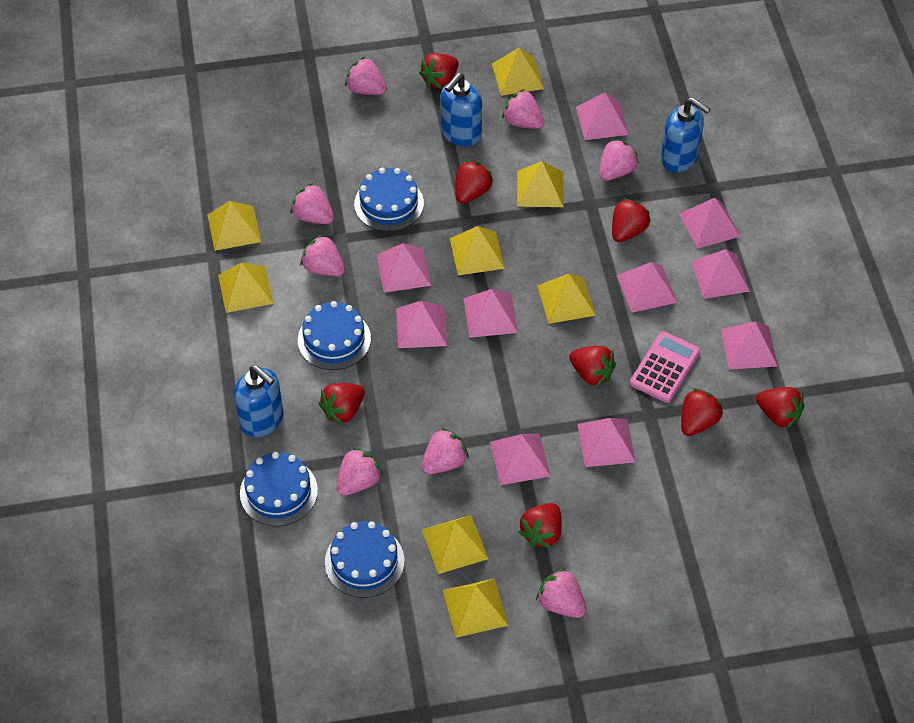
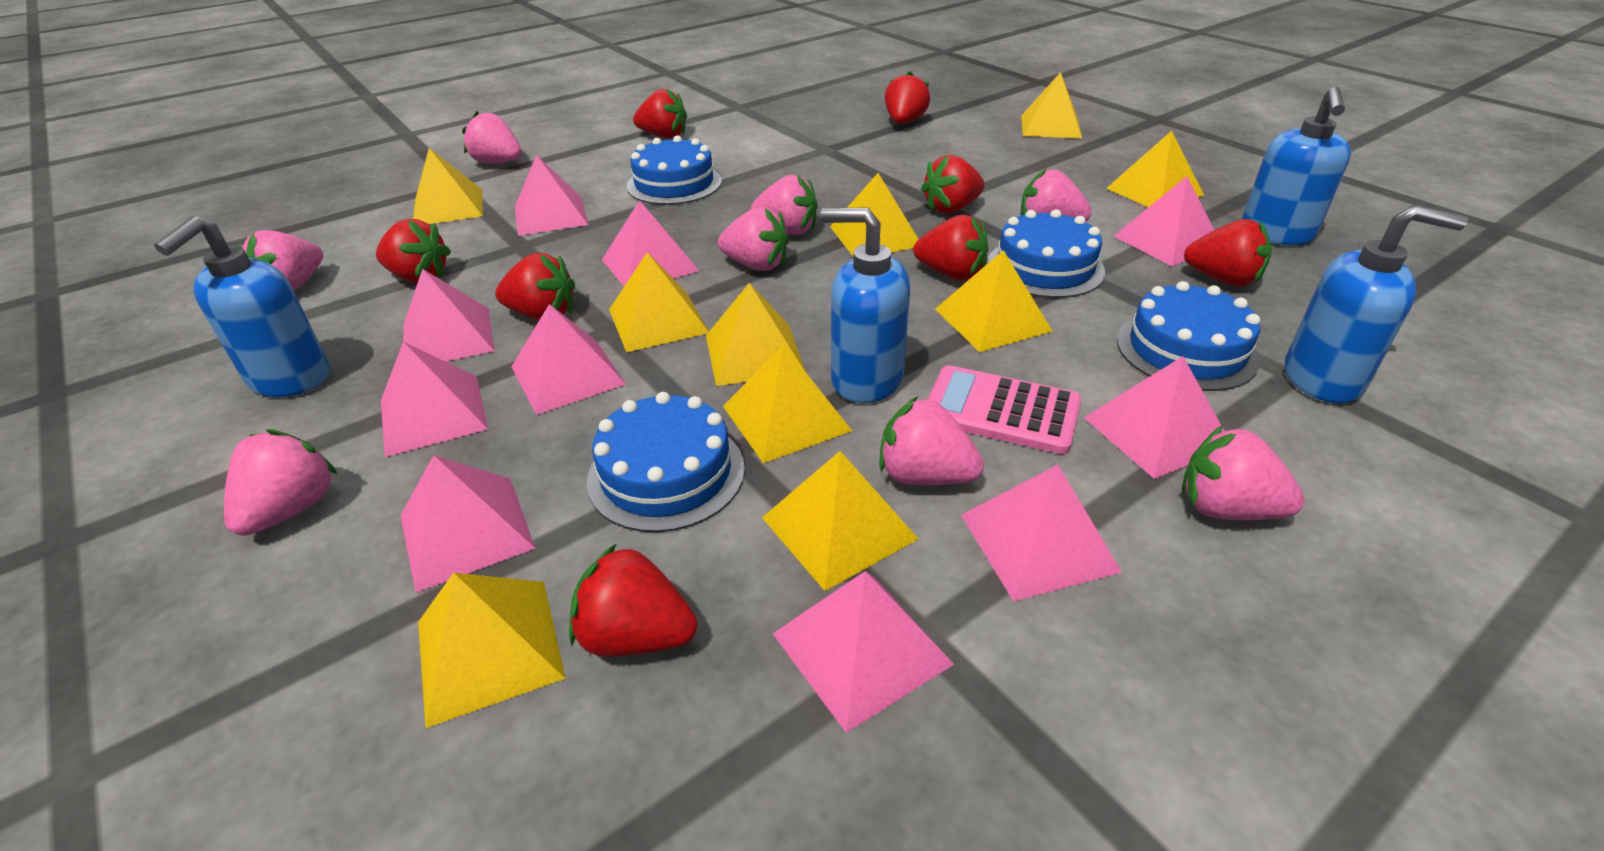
blue soap dispenser: [234,365,283,437] [441,73,482,146] [661,97,711,172] = 3 -> [154,216,330,397] [820,207,910,403] [1242,87,1351,245] [1285,205,1468,404] = 4
yellow pyramid: [208,201,261,251] [218,262,274,313] [422,515,488,574] [443,578,508,638] [450,226,505,275] [492,48,544,96] [517,161,564,207] [537,274,596,324] = 8 -> [413,148,483,224] [418,573,566,728] [609,252,709,353] [706,283,806,386] [723,344,852,463] [762,451,918,591] [830,173,919,256] [935,250,1053,352] [1021,72,1082,139] [1106,131,1204,207] = 10

